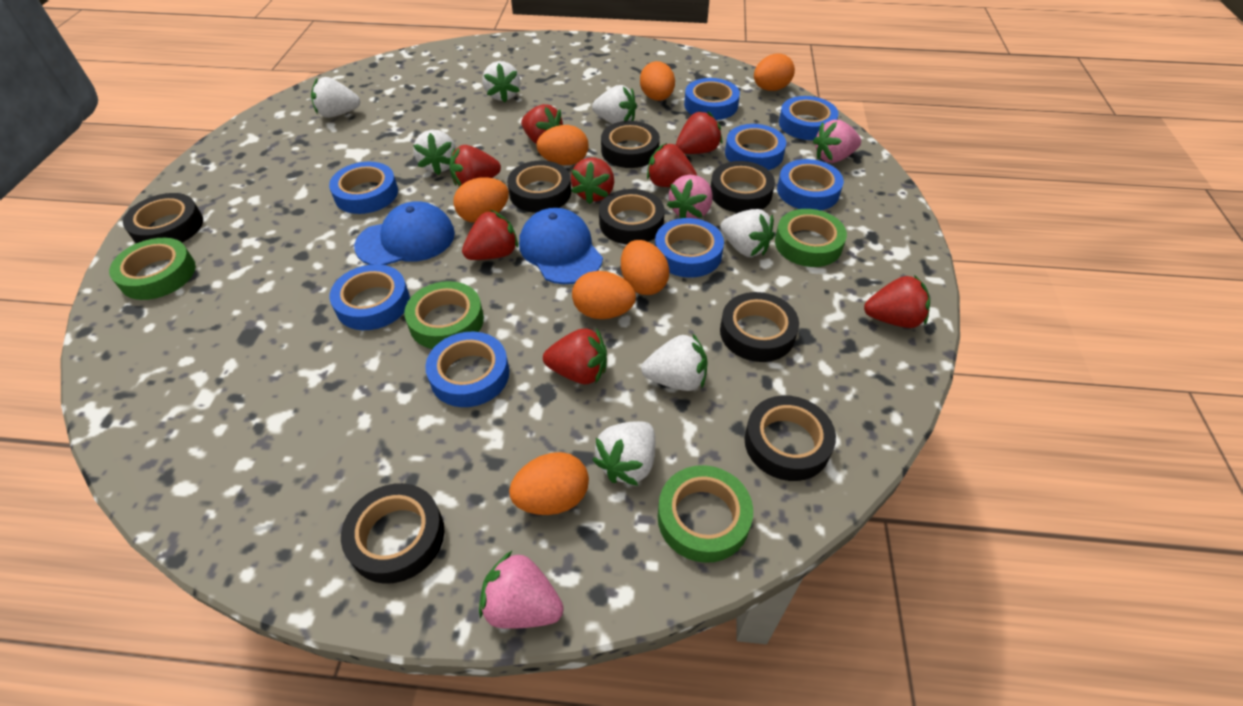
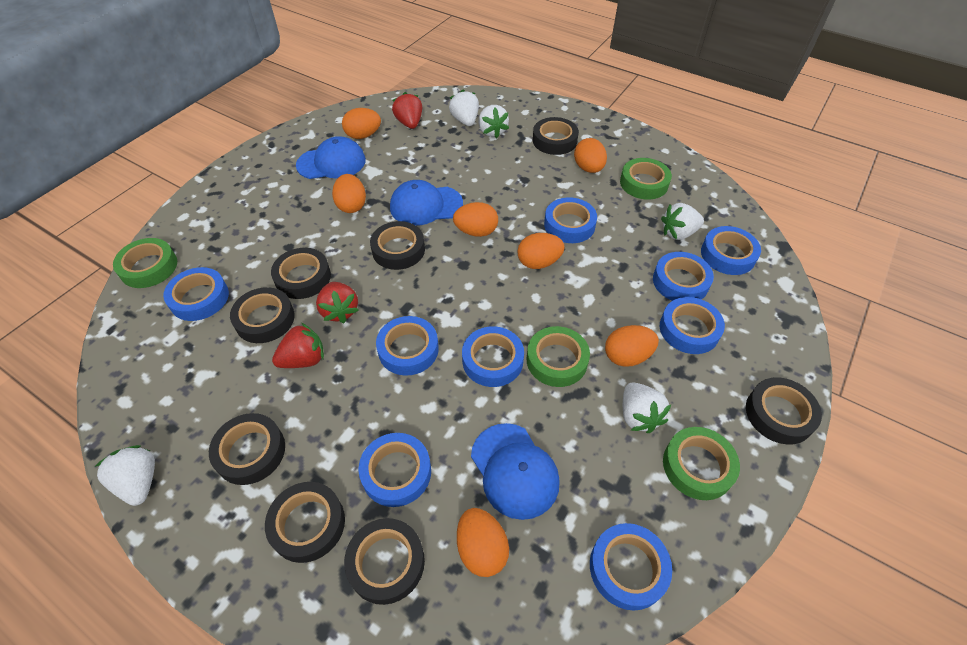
blue cap: [354,201,455,265] [519,208,603,284] = 2 -> [296,136,366,179] [390,180,463,226] [471,423,560,520] = 3
blue tape: [329,162,398,214] [330,264,410,330] [425,332,509,407] [655,218,724,278] [684,78,740,120] [725,124,786,170] [777,159,844,211] [779,96,839,140] = 8 -> [163,267,229,321] [359,433,431,507] [376,316,439,376] [462,326,524,387] [544,197,597,243] [590,523,672,611] [653,252,714,301] [660,297,725,354] [701,226,761,275] = 9
pink strawberry: [479,551,564,629] [667,175,713,219] [813,120,861,163] = 3 -> none = 0
red strawberry: [450,145,501,186] [462,210,518,260] [521,104,563,144] [543,328,607,384] [571,157,614,204] [647,143,697,187] [676,111,722,154] [864,275,930,328] = 8 -> [272,323,324,368] [316,282,359,323] [392,92,422,129] = 3
white strawberry: [311,77,360,118] [413,130,456,175] [483,61,520,102] [592,85,637,124] [592,421,655,486] [641,333,708,391] [720,209,775,257] = 7 -> [95,445,155,506] [449,90,479,126] [479,105,509,138] [623,382,671,433] [661,203,704,240] = 5

